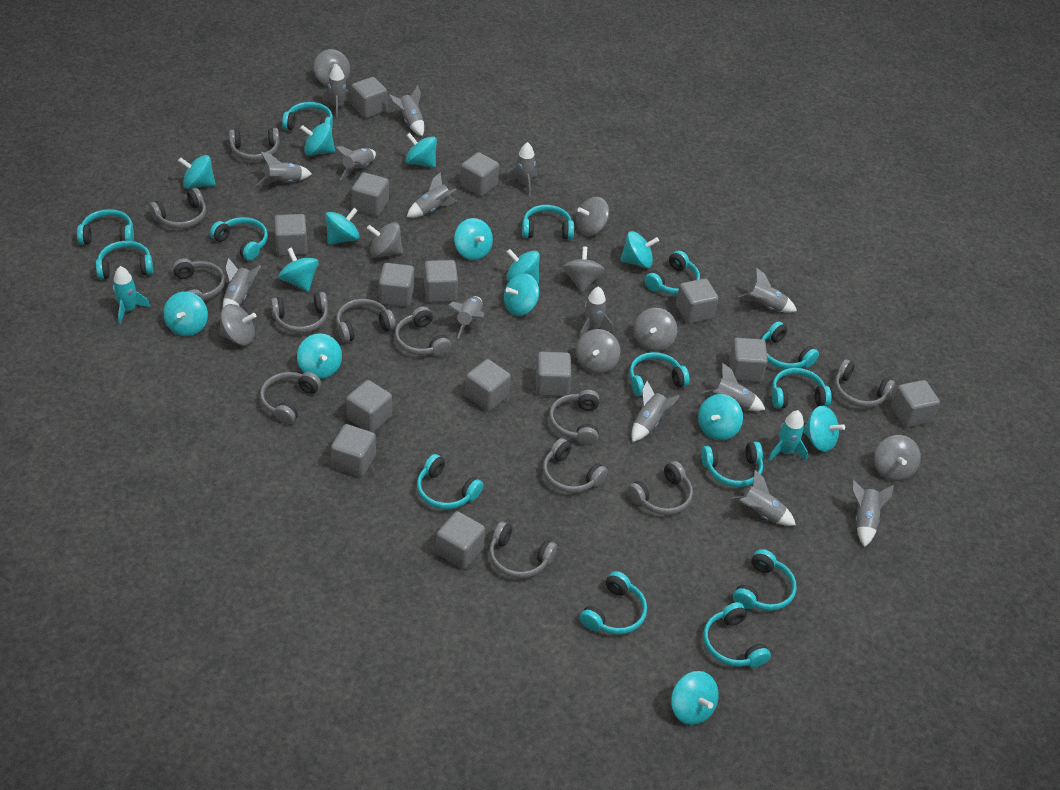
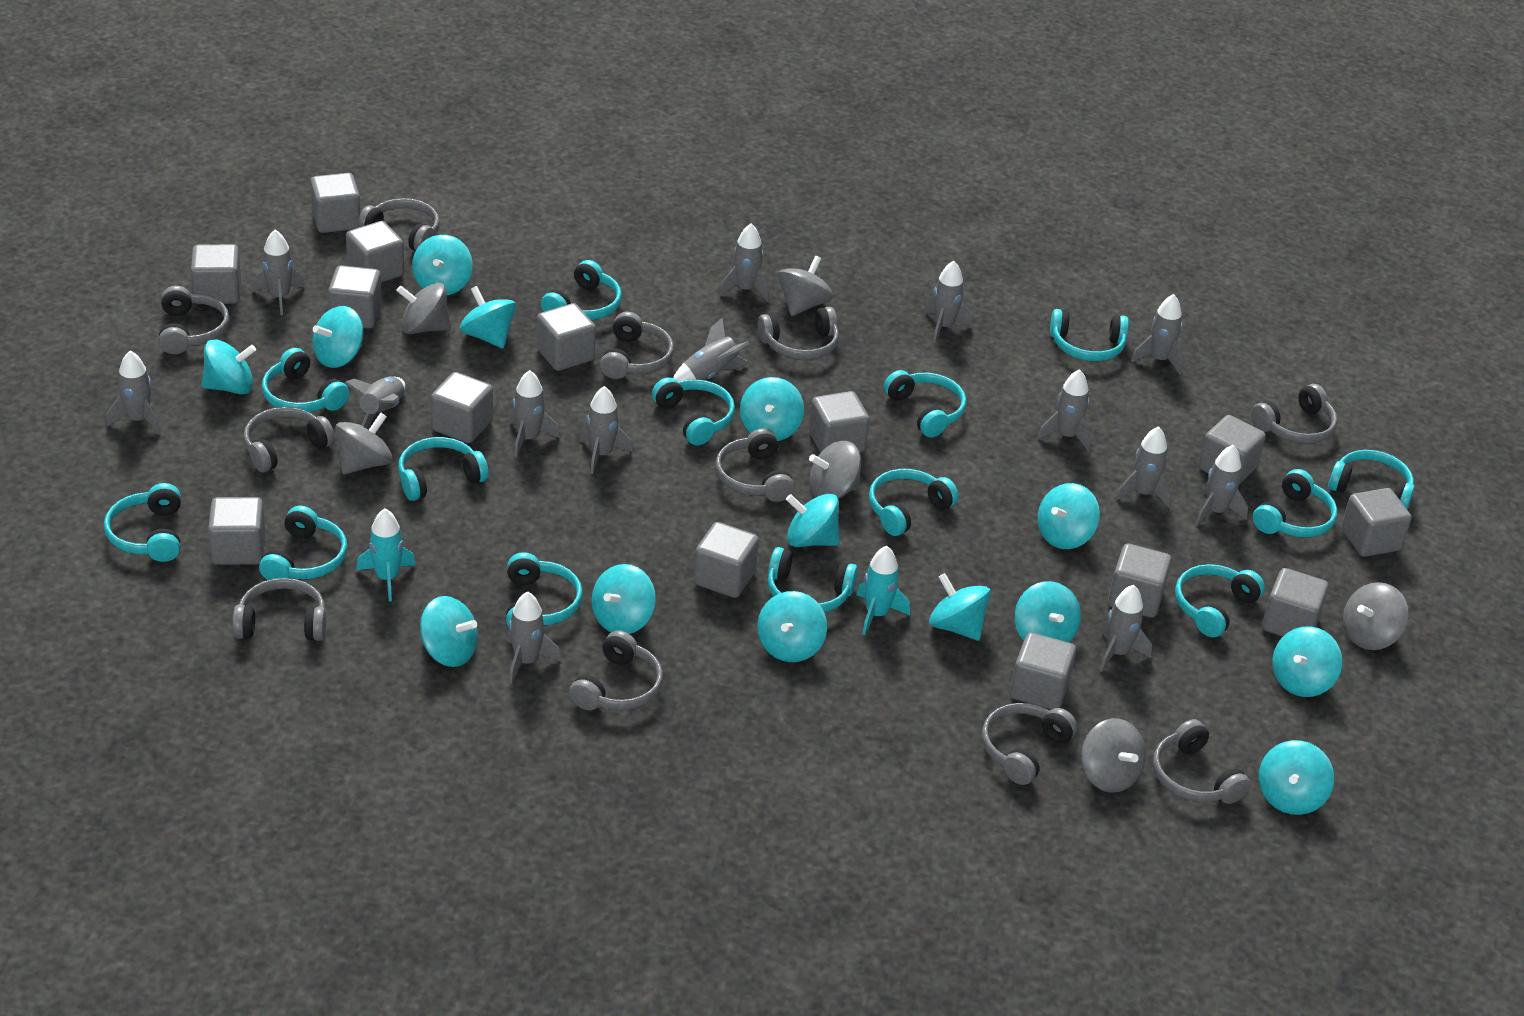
grey headphones: [149,188,206,229] [173,258,225,301] [229,128,280,161] [260,372,321,425] [271,292,328,333] [336,299,395,343] [395,306,451,356] [489,522,557,578] [543,438,608,493] [549,390,599,445] [627,461,693,515] [835,359,895,408] = 12 -> [158,286,230,354] [232,578,326,641] [243,407,335,472] [358,198,440,251] [569,630,663,711] [600,312,674,379] [715,428,795,502] [758,307,839,360] [982,703,1077,785] [1153,719,1251,804] [1251,384,1337,444] = 11
grey spinning top: [219,304,256,345] [314,49,350,86] [367,222,403,257] [563,247,605,292] [576,197,609,236] [576,329,620,374] [634,308,677,352] [874,435,921,481] = 8 -> [335,412,393,474] [396,283,451,334] [778,256,833,316] [809,441,861,499] [1081,718,1146,793] [1343,582,1408,650] = 6

